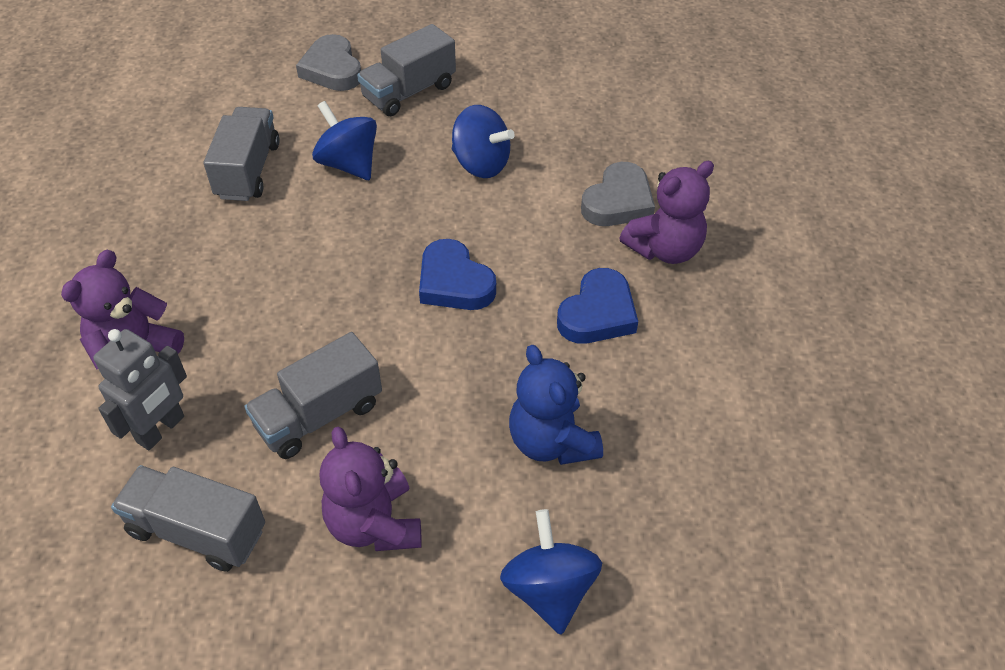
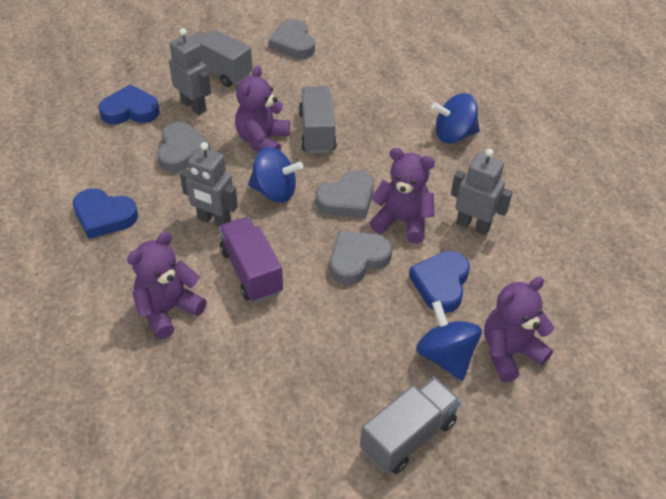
blue heart: [419,239,496,310] [557,268,638,344] = 2 -> [73,188,138,239] [98,85,160,125] [409,251,470,313] = 3
blue teddy bear: [509,345,603,465] = 1 -> none = 0
grey heart: [296,34,361,91] [581,162,655,226] = 2 -> [157,122,211,173] [269,19,315,59] [316,170,374,218] [330,231,392,284] = 4
grey robot: [93,329,187,450] = 1 -> [169,28,211,115] [180,142,238,227] [451,149,513,236] = 3
grey truck: [111,465,265,572] [204,107,280,201] [244,332,382,459] [357,24,456,116] = 4 -> [190,30,253,87] [299,86,337,153] [360,376,461,474] = 3
purple teddy bear: [61,250,184,369] [320,426,422,551] [619,161,714,264] = 3 -> [127,232,207,339] [235,65,290,152] [370,148,435,244] [484,277,554,382] = 4
purple truck: none = 0 -> [219,217,283,303] = 1

